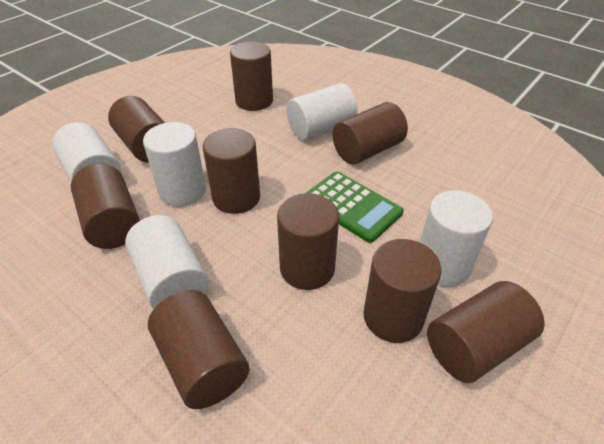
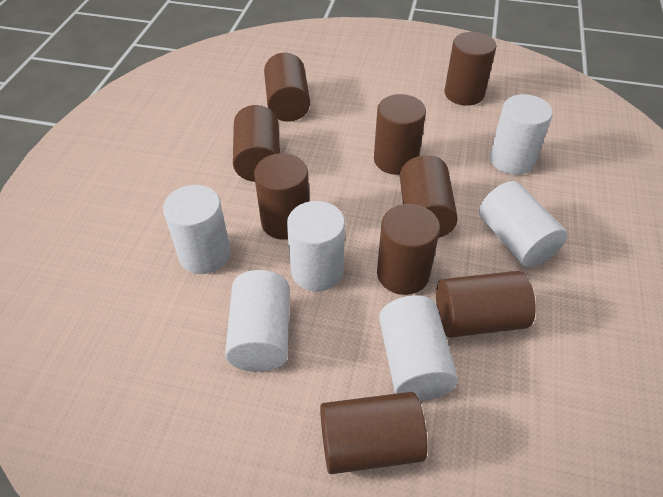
green calculator: [306,171,404,243] = 1 -> none = 0
white cylinder: [52,122,121,181] [125,215,208,309] [143,122,206,207] [286,83,358,140] [420,191,493,287] = 5 -> [163,185,230,274] [225,270,289,372] [287,201,345,292] [379,295,458,401] [479,181,567,268] [490,94,553,175] = 6

